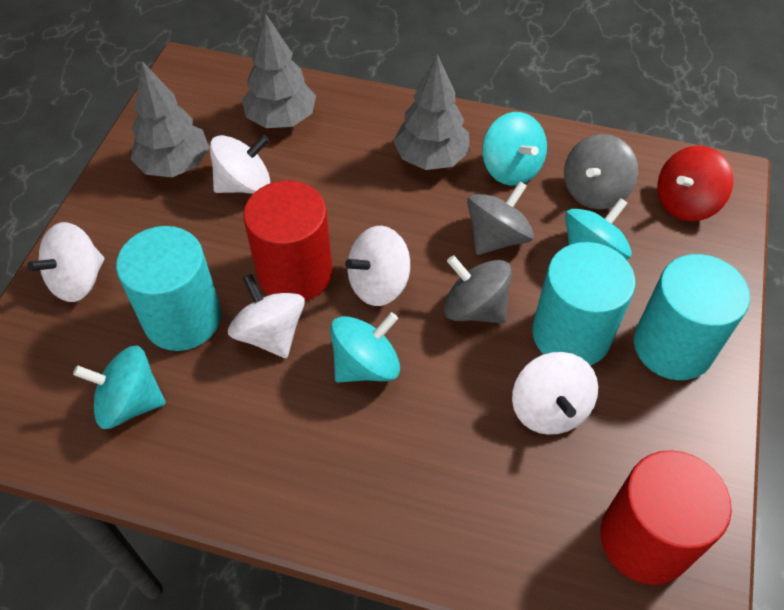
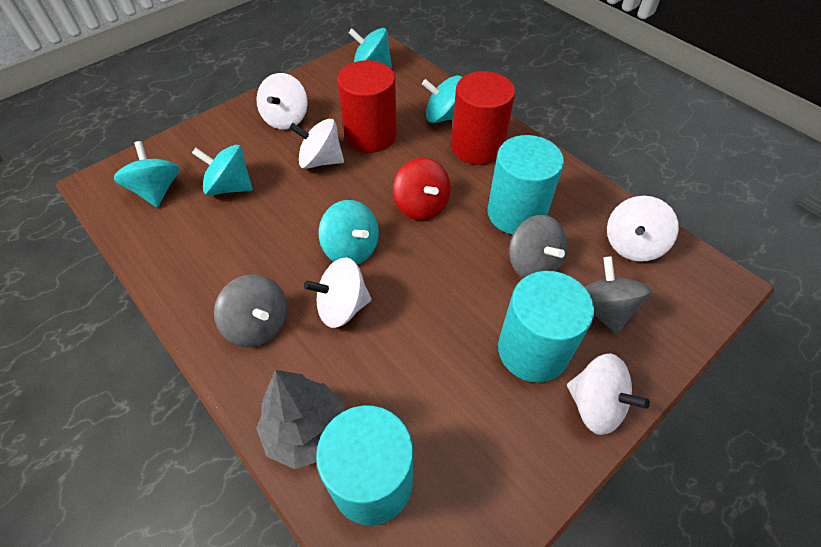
grey tree: [131,62,209,177] [242,14,316,128] [393,54,470,170] = 3 -> [256,370,344,469] = 1
turquoise spinning top: [73,345,166,429] [330,312,400,383] [482,112,547,186] [565,198,632,260] = 4 -> [114,141,179,207] [192,145,253,196] [319,200,379,265] [349,28,392,68] [422,75,462,123] = 5

